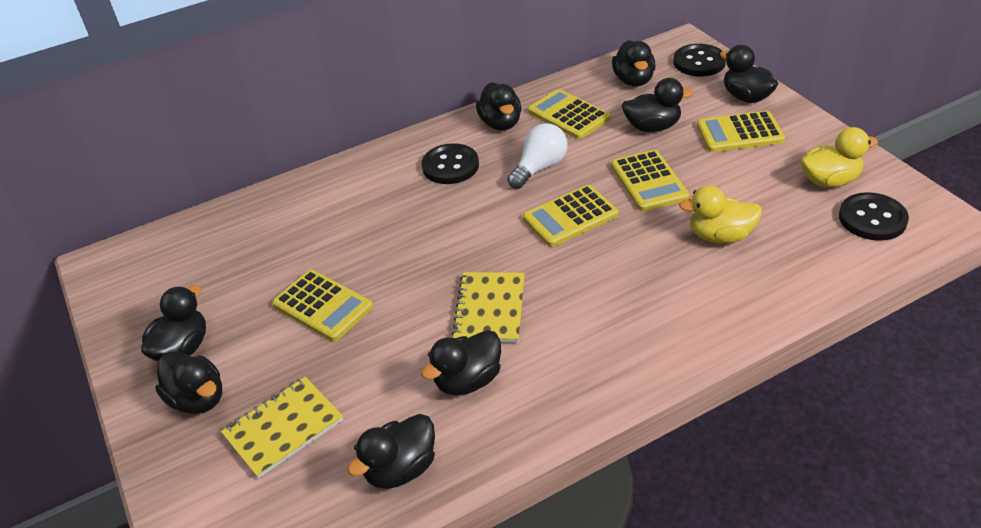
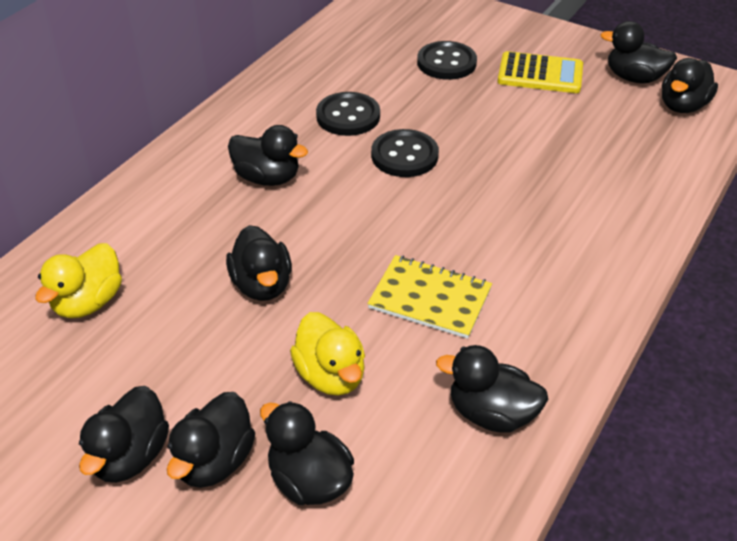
white light bulb: [507,123,568,189] = 1 -> none = 0
yellow calculator: [272,270,373,341] [523,185,618,247] [528,89,610,139] [611,150,689,211] [697,111,785,152] = 5 -> [498,51,583,93] = 1
yellow notebook: [221,377,343,478] [451,272,525,342] = 2 -> [367,255,492,339] = 1

